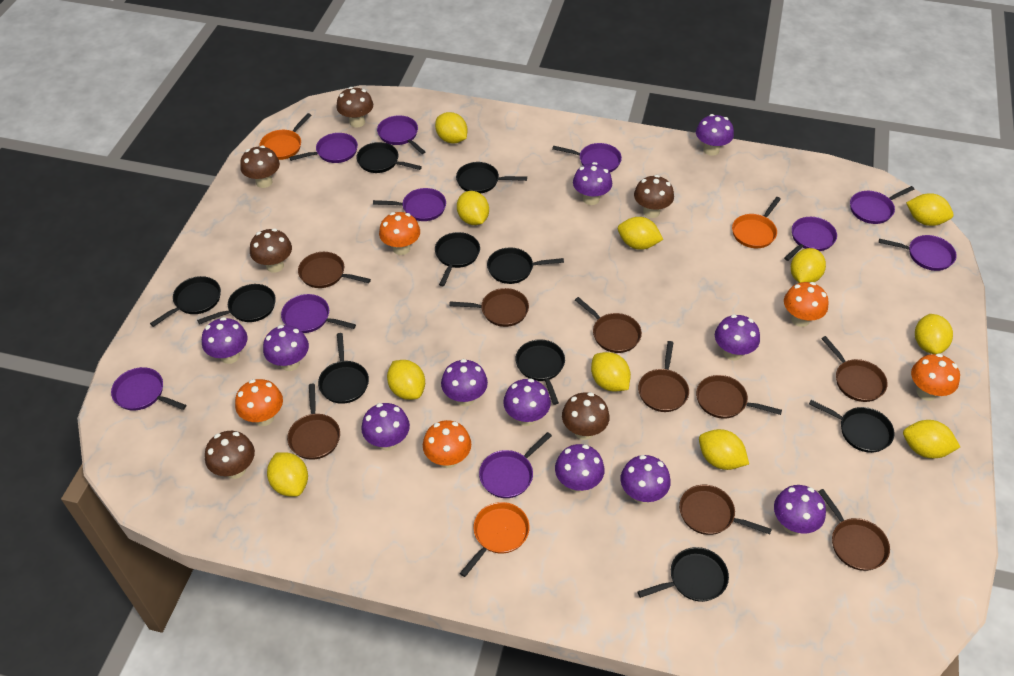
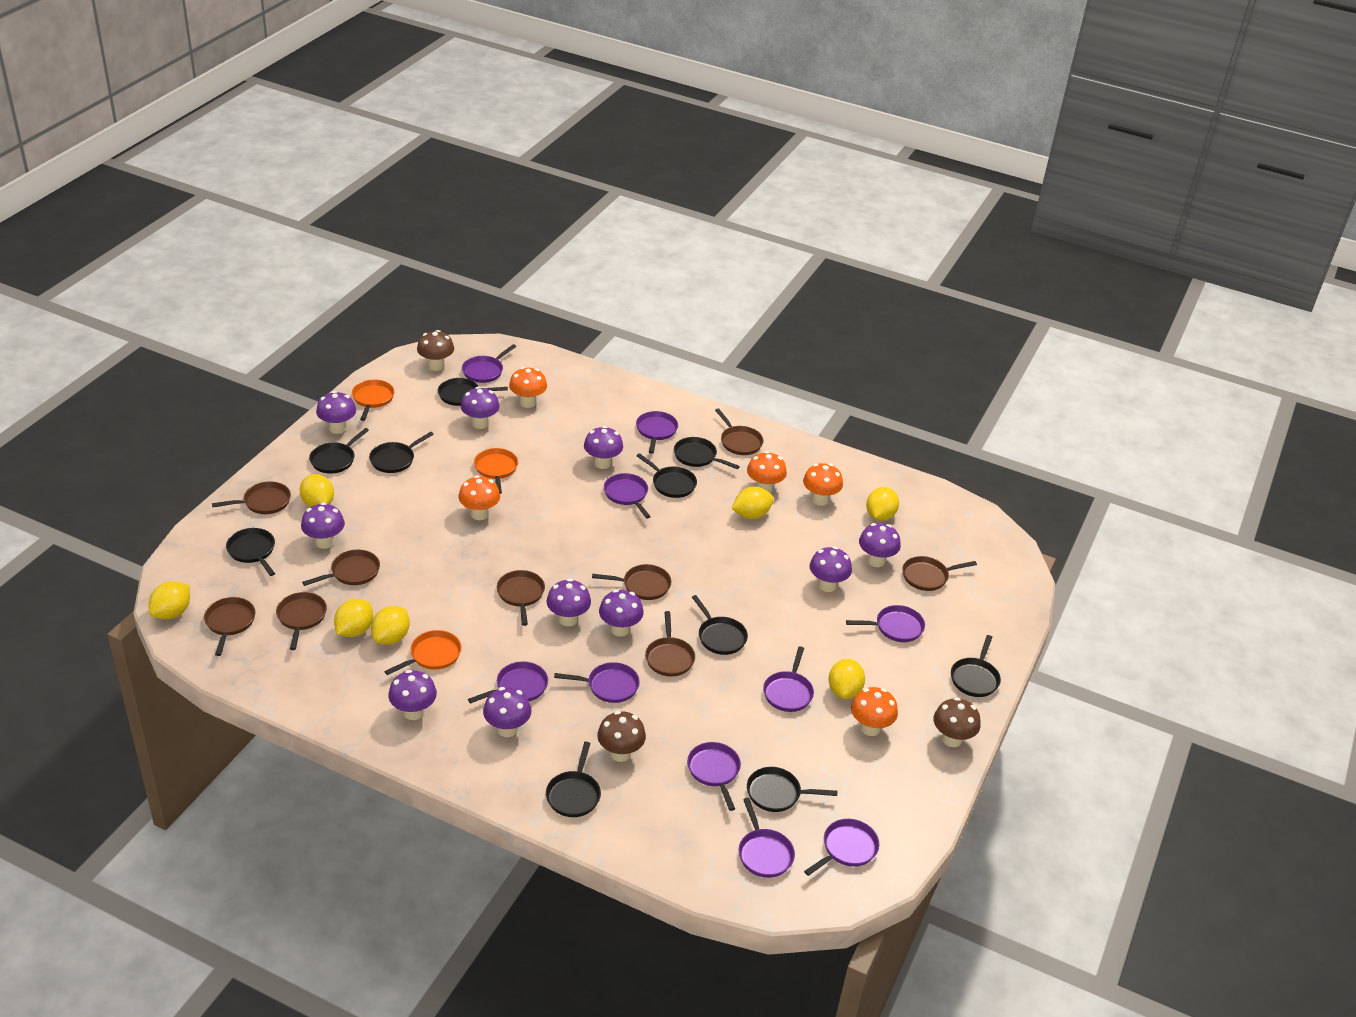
brown mushroom: [205,431,255,479] [240,146,280,188] [250,228,292,273] [336,87,373,128] [562,392,610,440] [634,175,674,218] = 6 -> [417,330,454,371] [597,711,646,762] [934,697,981,747] = 3
purple mushroom: [202,317,248,364] [263,325,309,371] [361,403,410,451] [441,359,488,406] [503,378,551,426] [555,444,605,493] [573,162,612,205] [620,455,671,504] [696,114,734,156] [715,314,760,361] [774,485,826,534] = 11 -> [301,502,345,549] [316,391,356,434] [388,670,437,720] [461,387,500,429] [483,687,531,737] [546,579,591,626] [584,426,623,469] [599,589,644,637] [810,547,852,592] [859,523,901,567] = 10
yellow lemon: [267,452,308,497] [387,360,425,400] [435,112,468,144] [457,191,489,225] [591,352,631,392] [618,217,663,250] [699,429,749,470] [791,248,826,283] [903,420,960,458] [906,193,954,226] [915,314,953,354] = 11 -> [148,581,190,620] [300,474,334,507] [334,599,373,637] [371,606,410,645] [732,487,774,519] [828,659,865,699] [866,487,899,521] = 7

